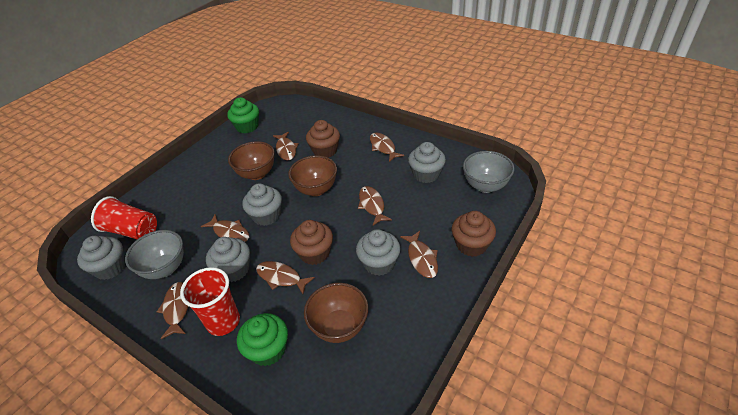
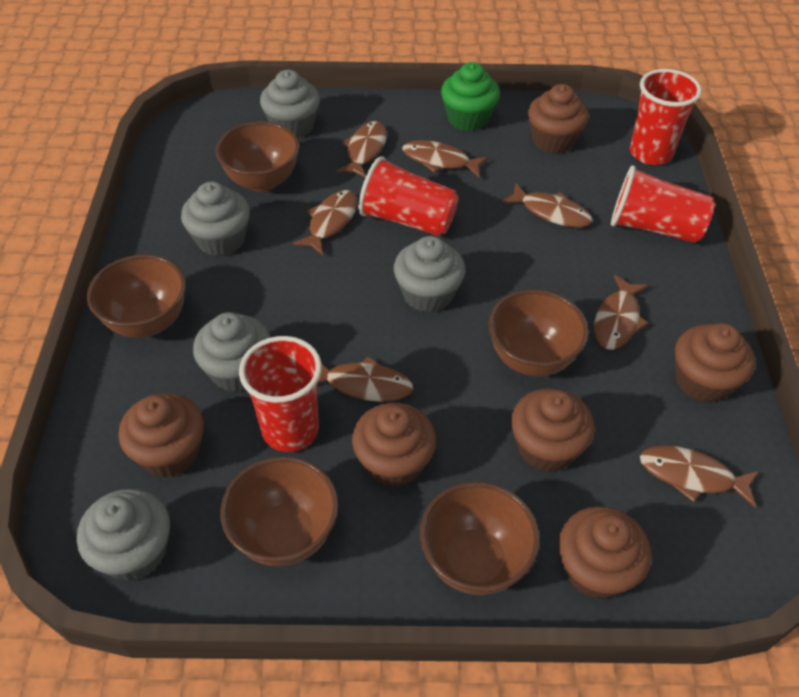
brown bowl: [228,141,275,180] [288,155,337,196] [304,283,368,343] = 3 -> [87,254,186,338] [216,121,299,192] [220,456,338,566] [420,482,540,595] [488,290,589,376] = 5
brown cupcake: [290,220,333,265] [306,120,340,158] [452,211,496,257] = 3 -> [119,393,204,477] [352,403,436,487] [511,388,594,472] [528,84,589,154] [558,506,651,599] [675,323,755,403] = 6
green cupcake: [227,97,259,133] [237,313,288,366] = 2 -> [441,62,500,131] = 1
grey bowl: [125,230,184,279] [463,151,514,193] = 2 -> none = 0
red cup: [91,196,157,239] [180,267,240,336] = 2 -> [239,336,322,452] [359,156,459,237] [611,166,715,243] [630,69,702,165] = 4

